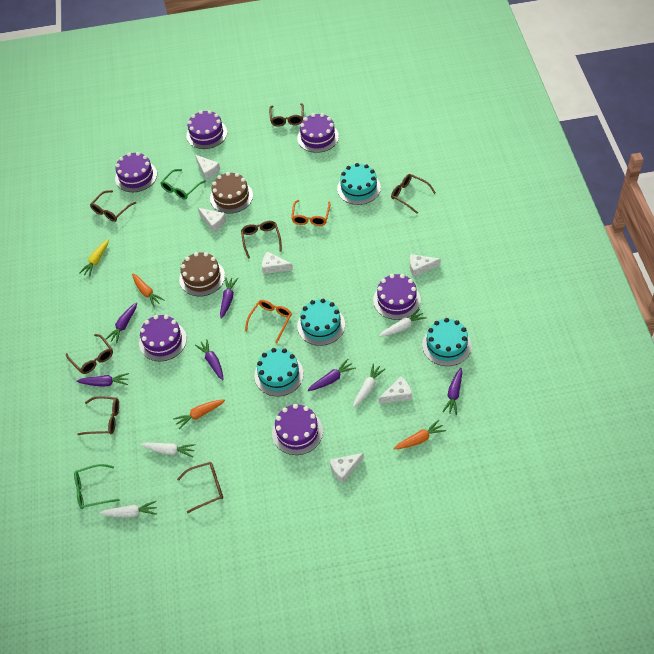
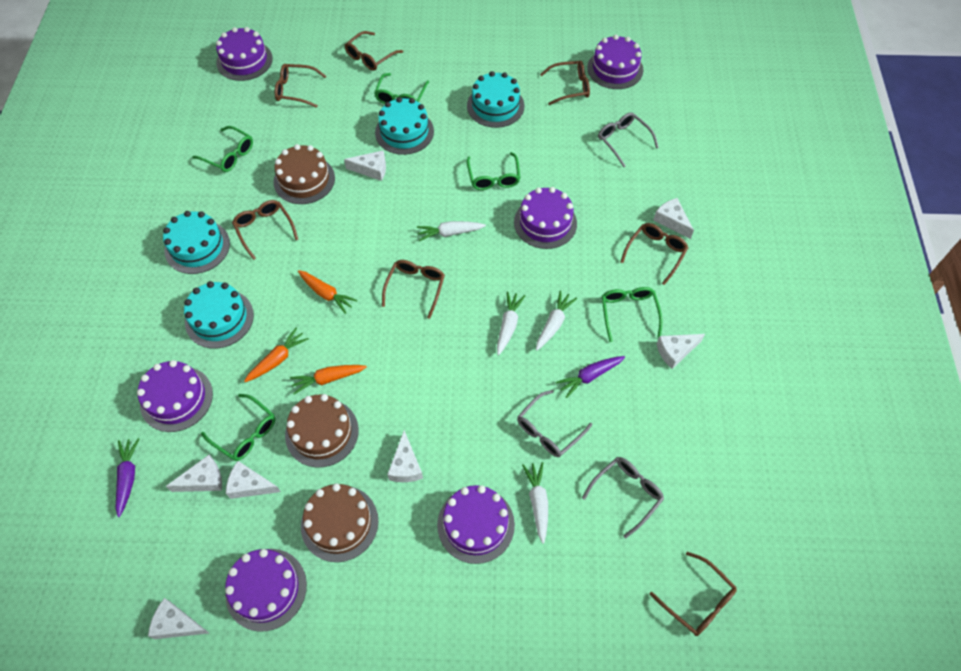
brown cake: [179,252,225,296] [210,172,253,214] = 2 -> [273,144,335,204] [285,394,359,467] [301,483,378,562] = 3
green glasses: [74,464,120,509] [160,169,206,199] = 2 -> [192,126,253,172] [201,394,276,461] [374,73,429,104] [467,152,521,190] [602,287,663,342] = 5
grey glasses: none = 0 -> [517,390,592,457] [582,457,664,539] [598,112,659,167] = 3
orange glasses: [245,300,292,343] [291,200,331,226] = 2 -> none = 0
purple carrot: [76,373,129,387] [105,302,137,344] [195,339,224,380] [220,277,238,319] [308,359,356,391] [443,368,462,415] = 6 -> [115,438,139,517] [556,356,625,398] = 2
white cheese: [195,155,220,180] [198,208,226,232] [262,252,293,274] [329,453,364,483] [379,377,412,404] [410,254,441,277] = 6 -> [148,598,209,639] [166,455,222,492] [226,461,281,499] [344,151,386,181] [387,430,423,482] [653,198,694,239] [657,334,705,369] = 7
yellow carrot: [79,239,109,277] = 1 -> none = 0

